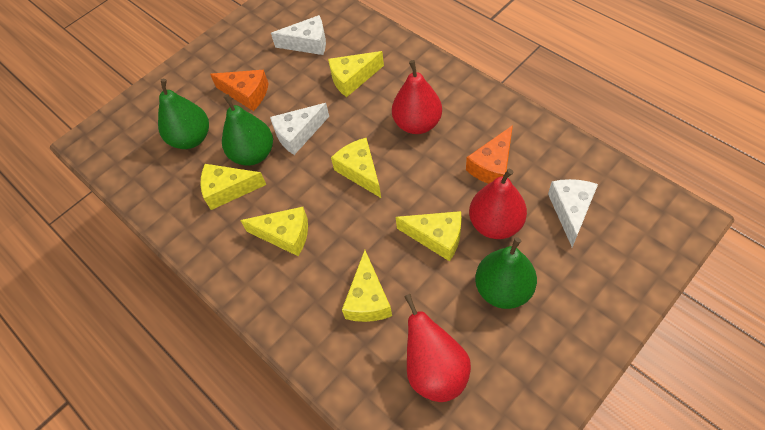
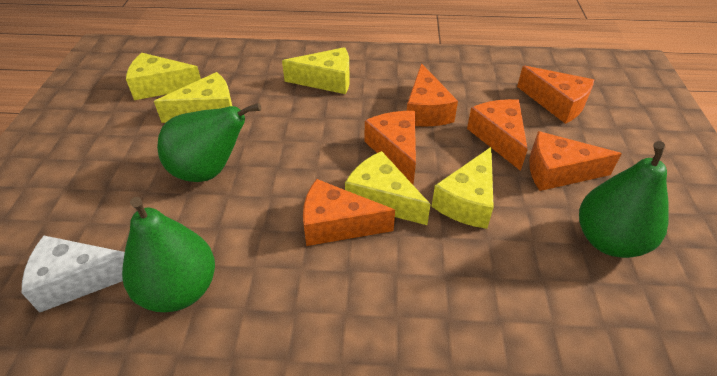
orange cheese: [210,70,269,111] [466,125,513,184] = 2 -> [303,179,395,246] [365,111,416,184] [407,63,458,127] [467,99,528,171] [517,66,594,124] [529,131,622,191] = 6
red pear: [392,60,442,134] [404,294,471,402] [469,169,527,239] = 3 -> none = 0
white cheese: [270,103,329,155] [271,15,326,55] [548,179,598,247] = 3 -> [22,236,125,313] = 1
yellow cheese: [200,164,266,210] [240,207,308,256] [328,51,384,97] [331,138,381,198] [342,250,392,322] [396,211,462,261] = 6 -> [126,53,201,100] [154,72,232,123] [282,47,350,94] [345,151,431,225] [431,147,494,229] = 5

